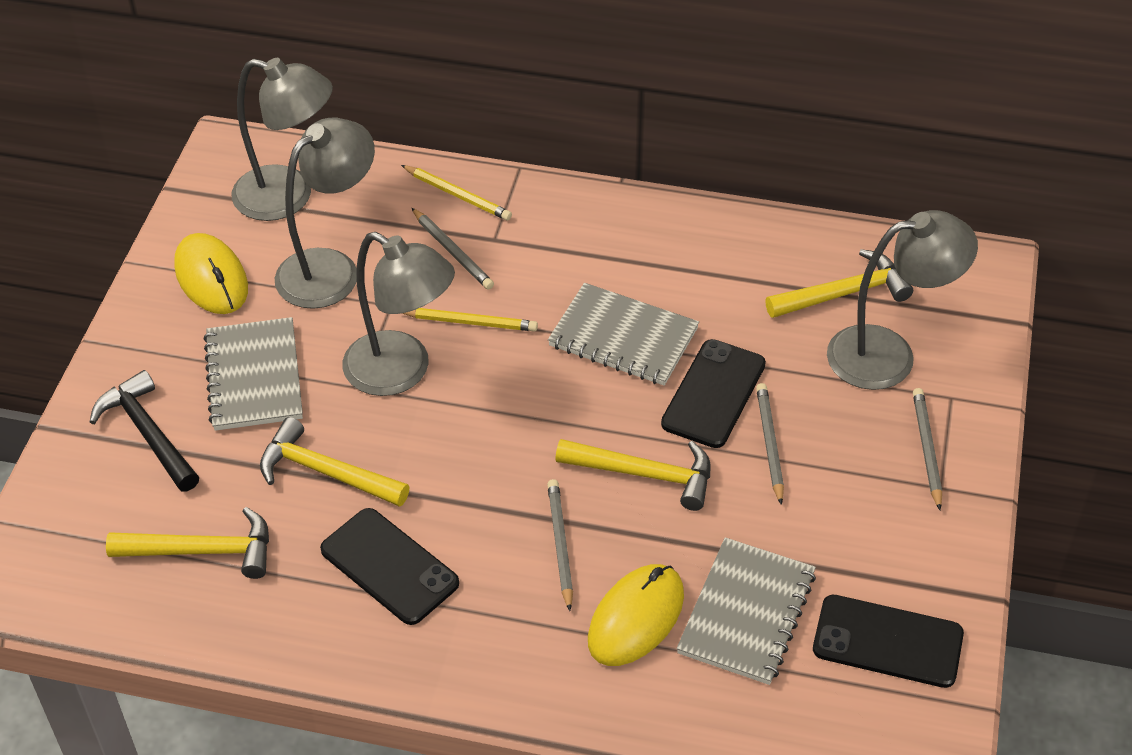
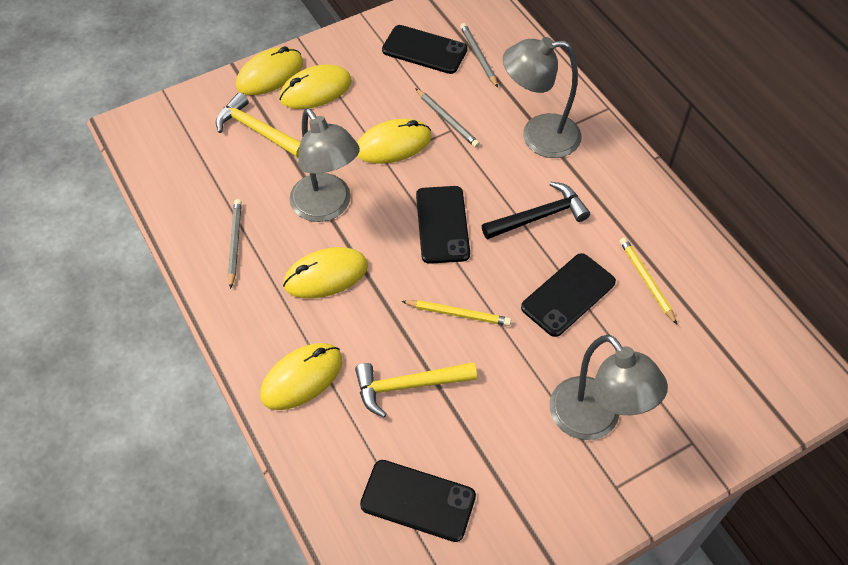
black phone: [320,508,459,625] [661,339,766,448] [813,595,964,688] = 3 -> [360,460,476,542] [382,25,468,74] [416,186,470,264] [521,253,616,337] = 4
grey lamp: [232,58,333,221] [275,118,375,309] [342,232,455,396] [827,210,978,390] = 4 -> [289,108,360,222] [503,37,581,158] [550,334,668,440] = 3
grey notebook: [204,317,303,431] [548,283,699,386] [677,537,816,685] = 3 -> none = 0
grey pencil: [412,208,494,290] [547,479,573,611] [756,383,784,505] [913,388,942,510] = 4 -> [228,199,242,289] [415,88,480,148] [460,23,498,88] = 3
yellow hammer: [106,507,269,579] [260,417,409,507] [555,439,711,511] [765,249,913,318] = 4 -> [216,92,300,157] [355,362,477,418] = 2
yellow mouse: [174,233,248,314] [588,564,684,666] = 2 -> [236,46,303,95] [260,343,342,410] [279,64,352,109] [283,247,368,299] [357,119,432,164] = 5

